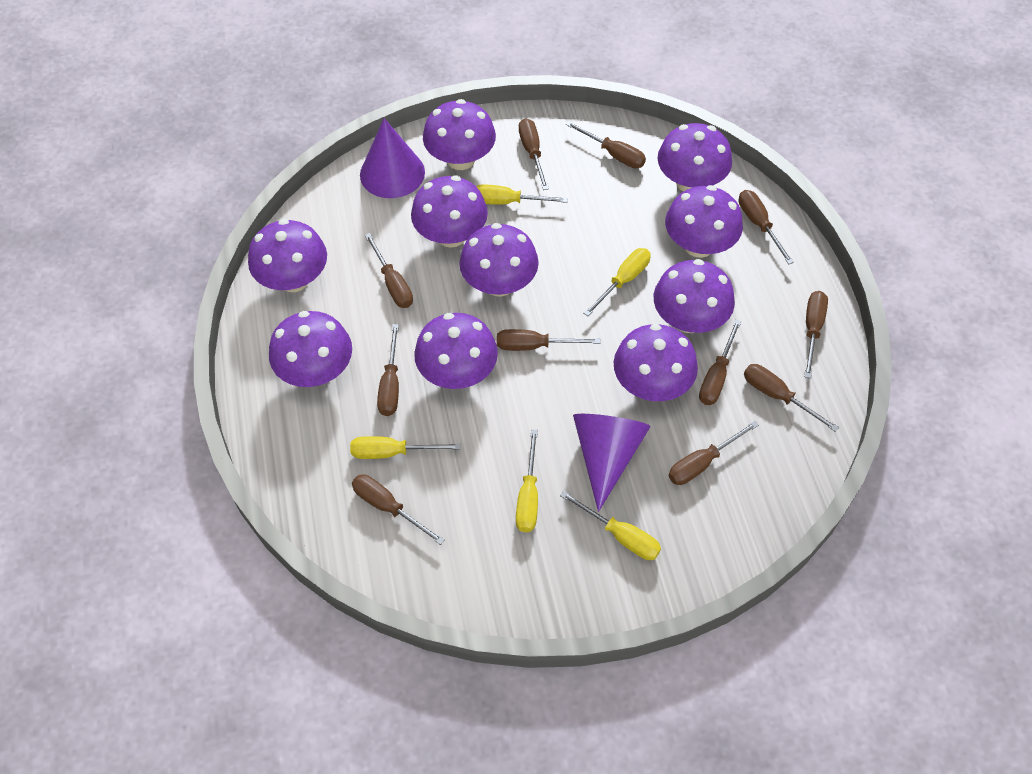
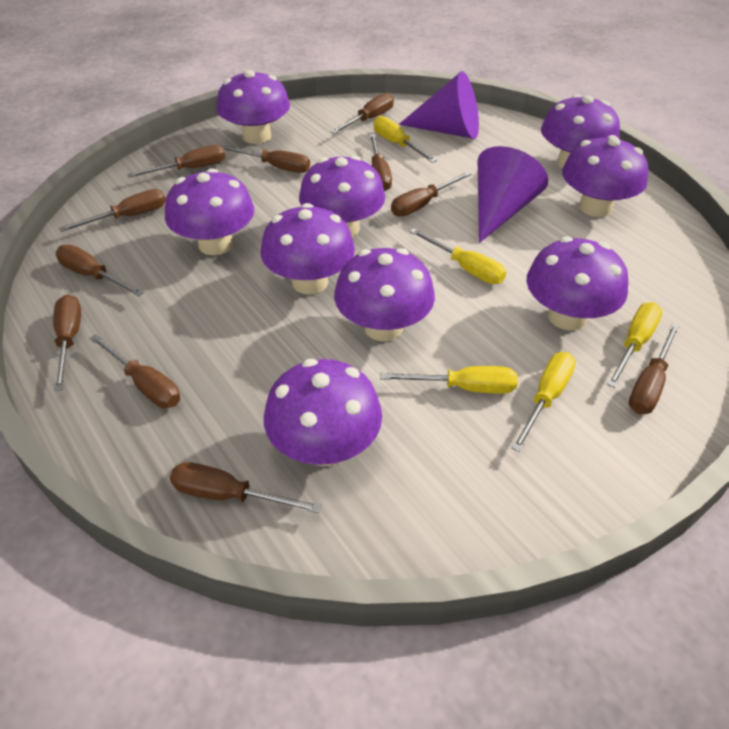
purple mushroom: [248,219,327,292] [269,311,352,387] [411,176,488,247] [414,313,498,389] [423,99,496,170] [459,223,539,296] [614,324,698,401] [654,259,735,333] [658,123,732,192] [665,185,743,258] = 10 -> [165,168,254,255] [217,70,290,144] [261,203,355,295] [264,359,382,466] [299,155,385,237] [334,248,435,341] [527,237,629,331] [541,94,620,169] [562,135,648,217] = 9

